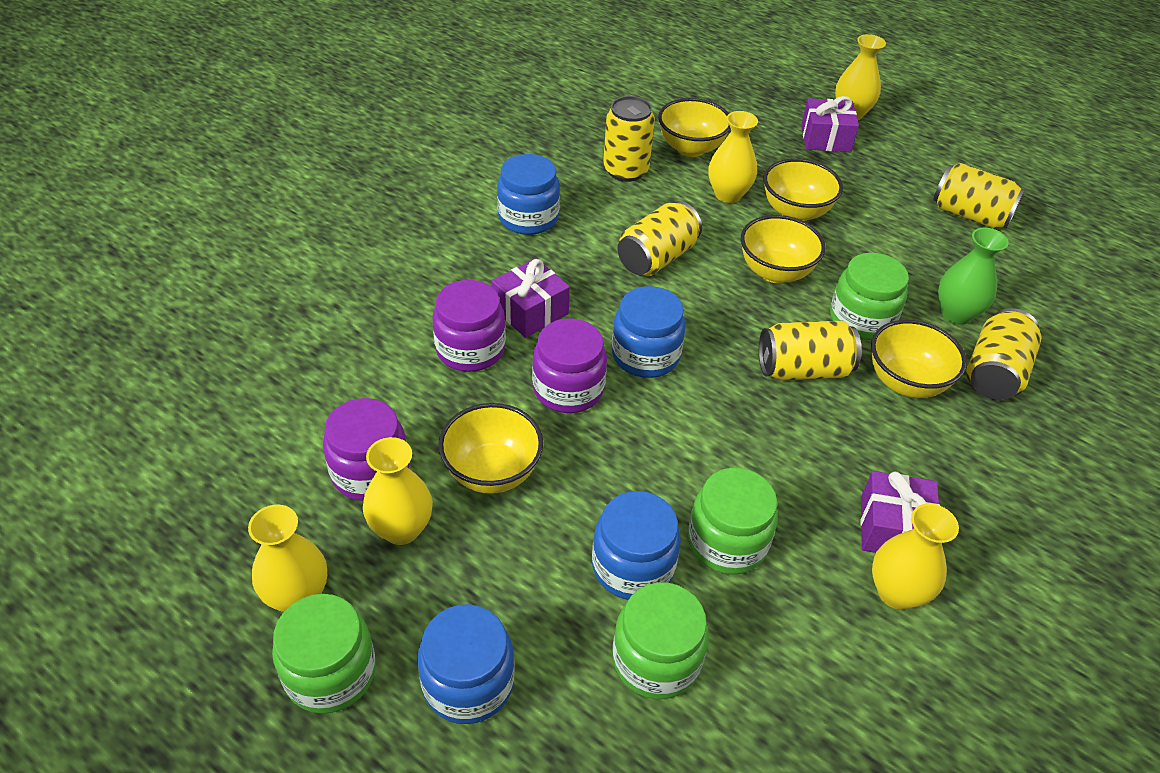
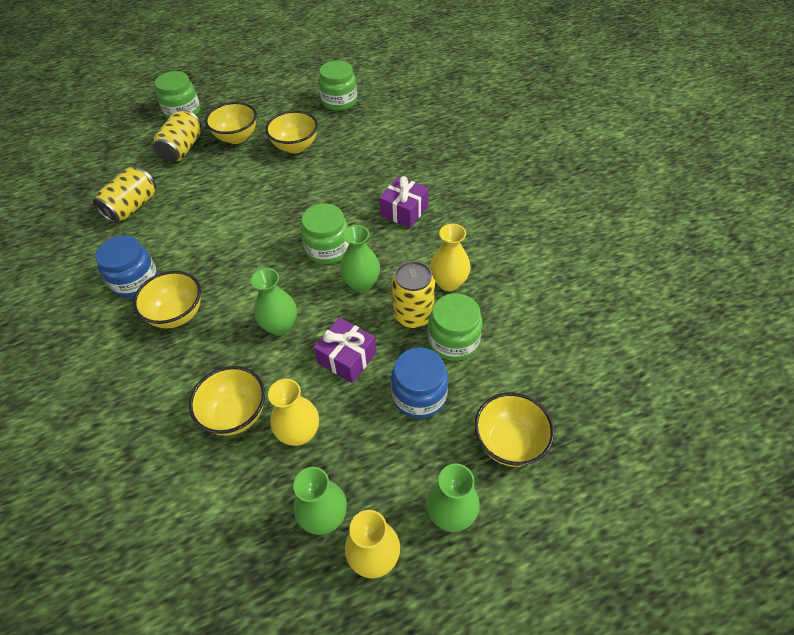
blue jar: [417,604,515,724] [497,154,560,235] [592,491,681,600] [612,286,686,378] = 4 -> [95,235,158,298] [391,347,448,419] = 2
green vase: [938,228,1009,325] = 1 -> [251,268,297,336] [293,467,347,535] [340,225,380,292] [426,463,480,532] = 4
purple gift: [492,258,570,338] [801,96,859,152] [860,471,940,553] = 3 -> [313,318,377,383] [379,176,429,228] = 2
purple jar: [323,398,409,501] [432,280,506,372] [532,318,607,413] = 3 -> none = 0
yellow can: [603,96,655,182] [618,201,702,276] [759,321,861,381] [933,163,1025,229] [966,308,1041,400] = 5 -> [93,167,156,223] [153,109,201,162] [392,261,435,328] = 3
yellow vase: [248,505,327,612] [363,437,433,545] [709,111,758,203] [835,34,886,120] [872,503,959,610] = 5 -> [268,379,319,446] [345,510,400,579] [430,224,471,291] = 3

